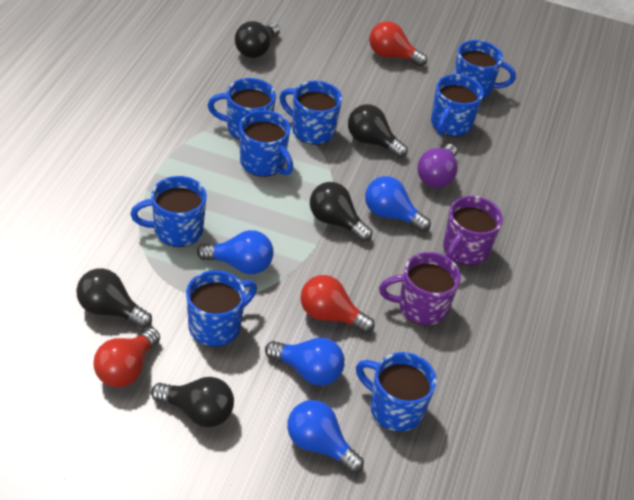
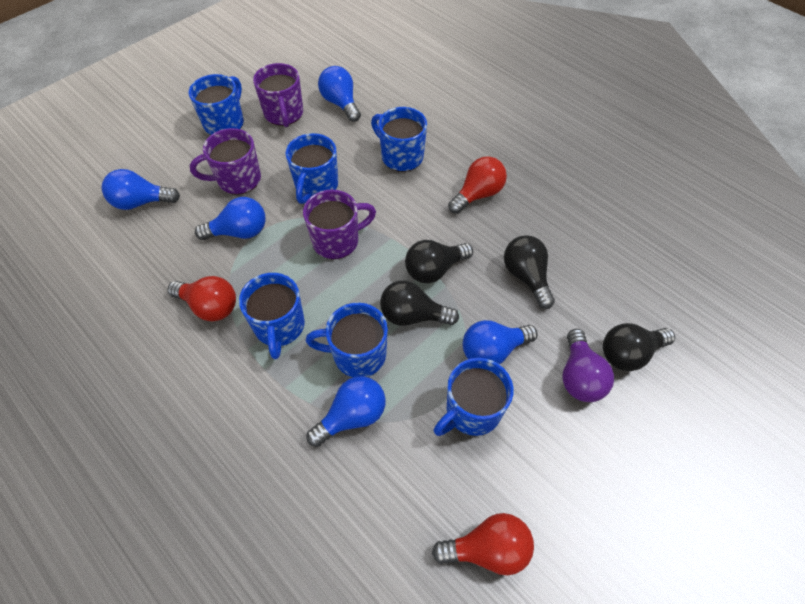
black light bulb: [76,268,152,328] [151,377,234,427] [235,21,280,58] [310,182,372,242] [348,104,408,158] = 5 -> [380,280,459,326] [405,240,473,283] [504,235,555,309] [603,323,675,371] = 4
blue light bulb: [197,230,274,274] [265,338,345,386] [287,400,364,473] [365,176,431,232] = 4 -> [102,169,180,210] [195,197,266,240] [307,376,386,447] [318,66,361,122] [463,320,538,364] = 5
blue mug: [130,176,207,247] [186,270,257,347] [208,78,276,140] [240,110,293,177] [280,81,342,145] [356,352,437,432] [431,74,484,137] [454,40,516,99] = 8 -> [189,74,244,135] [239,273,305,359] [285,133,338,204] [306,303,388,377] [371,107,427,172] [434,358,514,436] = 6
purple mug: [379,252,461,325] [443,196,503,265] = 2 -> [190,128,261,195] [253,63,303,127] [303,190,376,259] = 3

